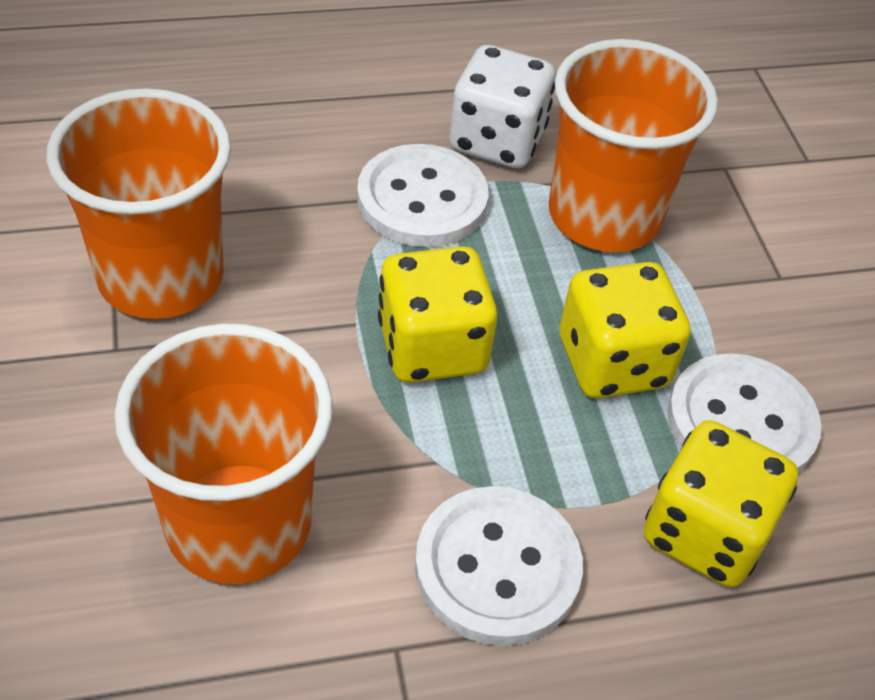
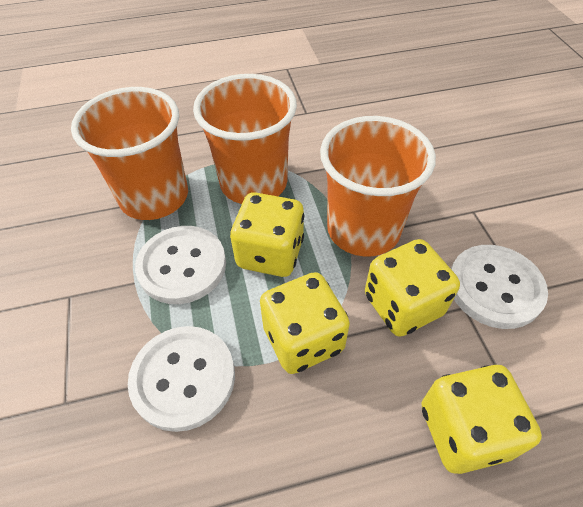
white dice: [449,45,556,168] = 1 -> none = 0
yellow dice: [378,246,497,383] [560,262,691,398] [644,420,798,587] = 3 -> [230,192,305,277] [260,272,350,374] [365,239,460,337] [421,365,542,474] = 4

